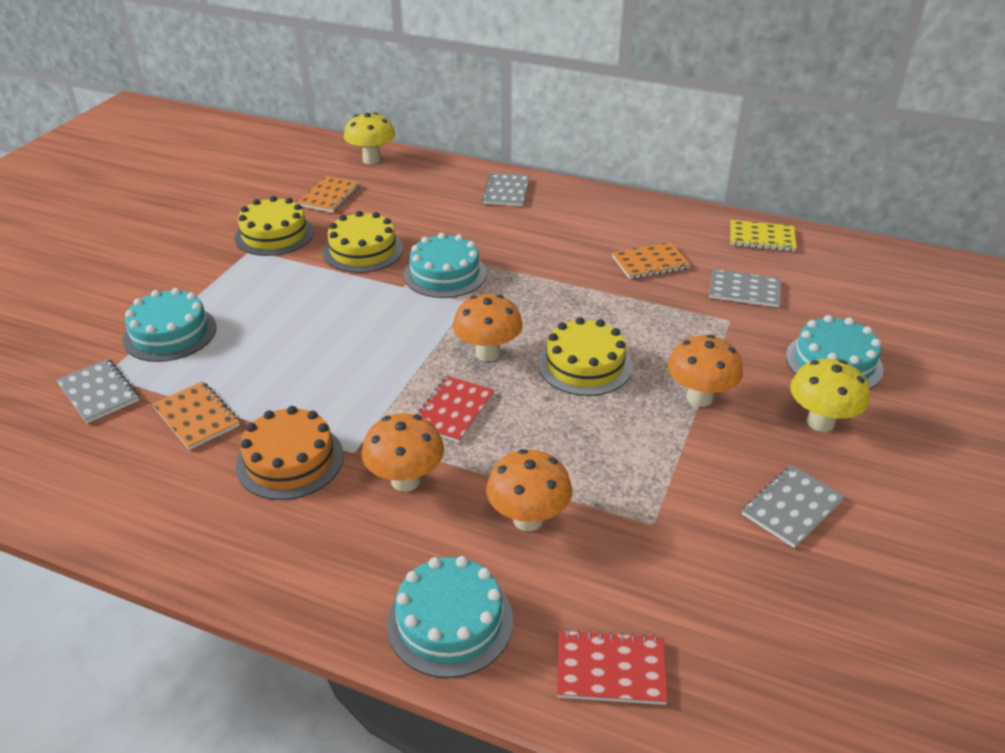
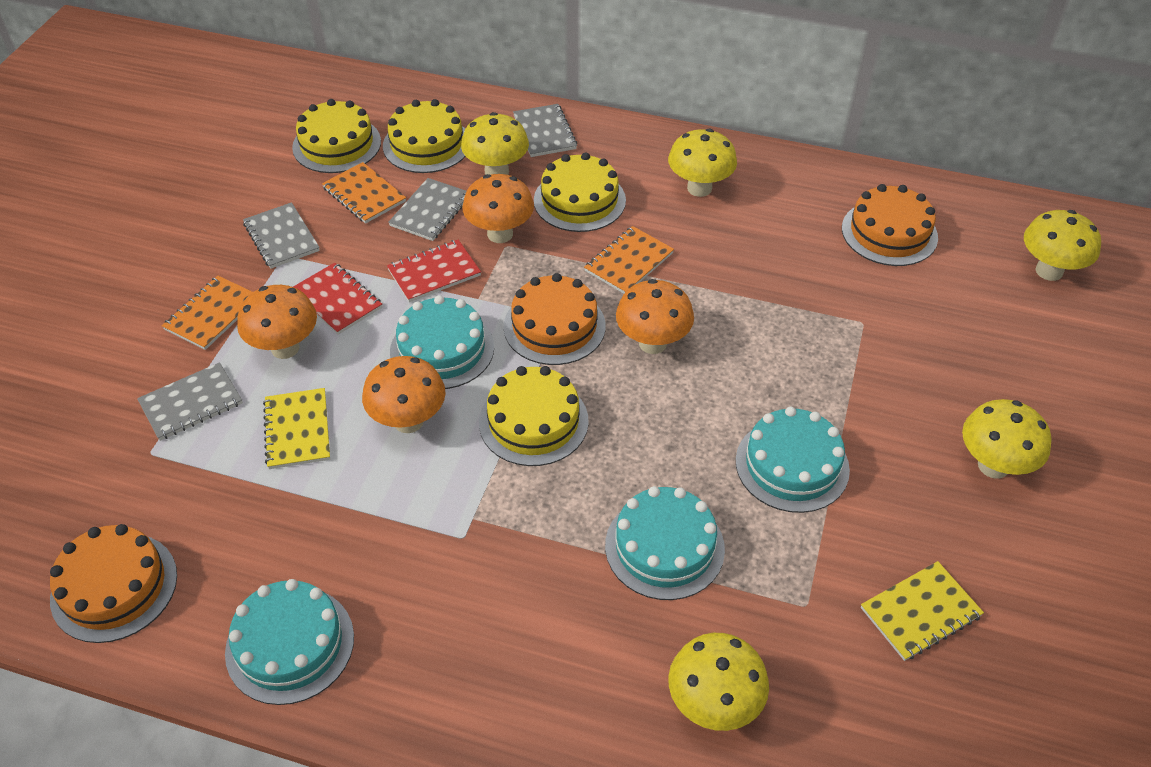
orange cake: [236,406,344,500] = 1 -> [50,524,177,643] [504,273,606,365] [842,184,938,266] = 3
yellow cake: [235,196,314,256] [323,211,403,273] [538,317,632,396] = 3 -> [292,99,381,173] [383,99,466,173] [479,366,589,466] [534,152,626,232] = 4
yellow mushroom: [344,113,395,164] [790,359,870,432] = 2 -> [461,112,529,175] [668,129,737,197] [668,633,769,731] [962,399,1052,479] [1024,210,1101,281] = 5
yellow notebook: [730,220,796,251] = 1 -> [263,388,330,469] [861,561,984,661] = 2

